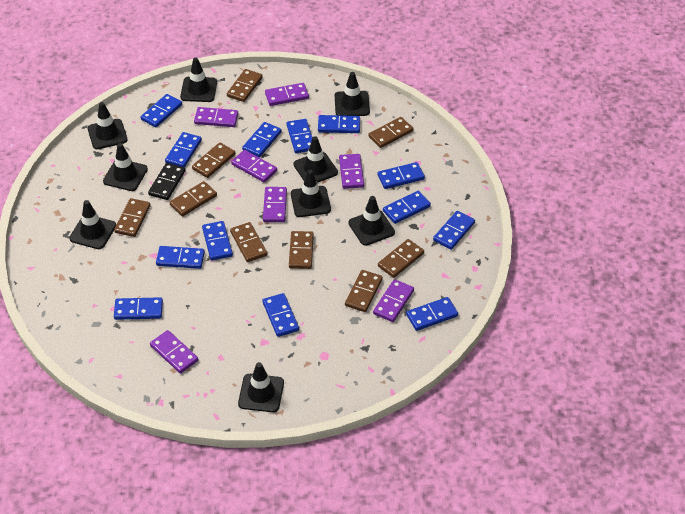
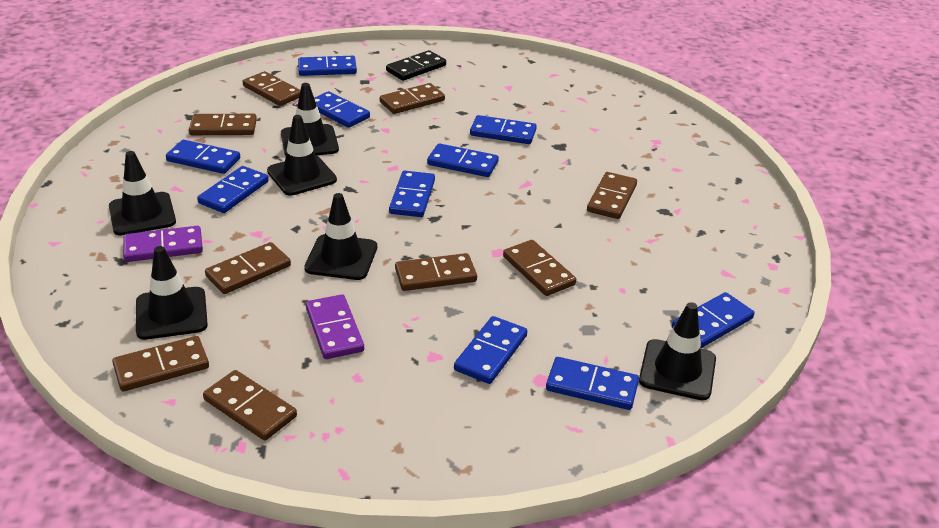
black traffic cone: [69,200,116,249] [88,102,128,149] [103,143,148,191] [180,57,217,102] [238,362,284,412] [291,170,331,217] [293,136,338,183] [335,72,370,116] [348,196,395,246] = 9 -> [109,151,176,236] [136,246,208,340] [267,115,337,196] [281,83,339,156] [304,193,377,280] [639,302,716,400] = 6
blue domino: [114,297,163,320] [141,94,182,127] [156,246,205,269] [165,132,202,168] [202,221,233,260] [242,122,282,157] [263,293,299,337] [287,119,313,153] [318,115,360,133] [377,162,425,189] [383,191,431,224] [406,297,458,331] [433,211,475,250] = 13 -> [166,140,240,174] [197,166,269,213] [298,56,357,76] [314,91,370,128] [389,171,435,217] [427,143,499,177] [454,316,527,384] [470,115,537,144] [546,357,639,410] [672,292,754,348] = 10
purple domino: [150,330,198,374] [194,107,238,127] [231,150,277,183] [263,187,287,222] [265,83,309,106] [339,154,364,189] [373,279,414,322] = 7 -> [123,226,203,262] [306,294,364,359] = 2

